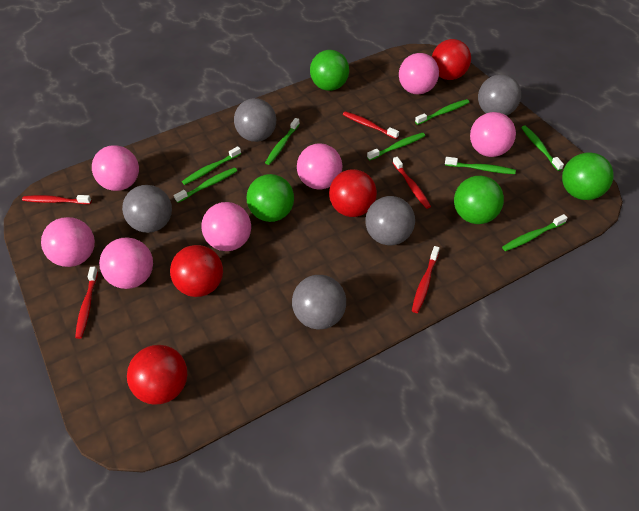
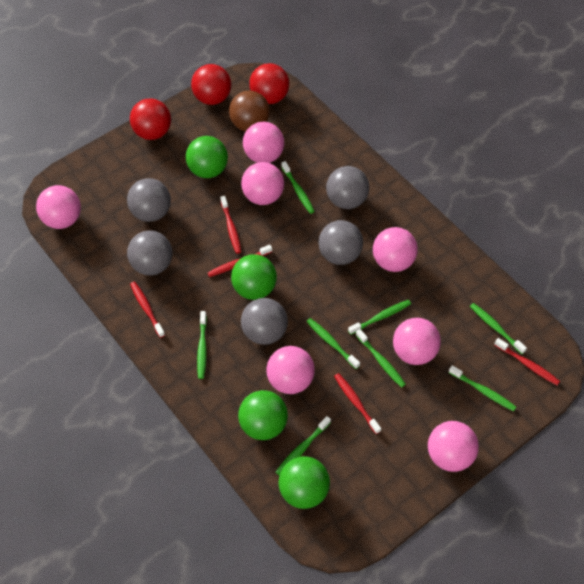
brown ball: none = 0 -> [229,91,270,132] = 1
red ball: [127,345,187,405] [170,245,223,297] [329,169,377,217] [432,39,471,80] = 4 -> [130,98,171,140] [191,64,231,105] [249,63,289,104] = 3

